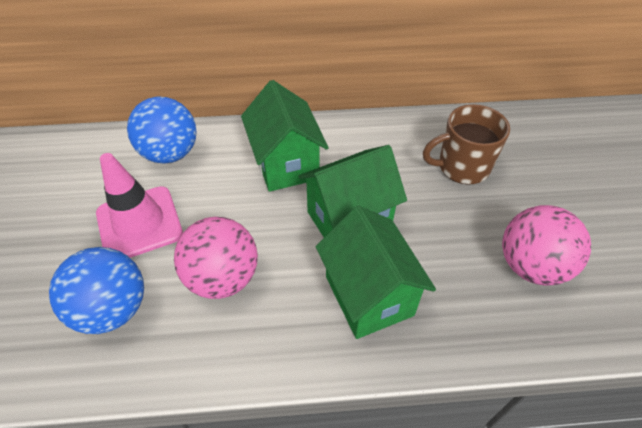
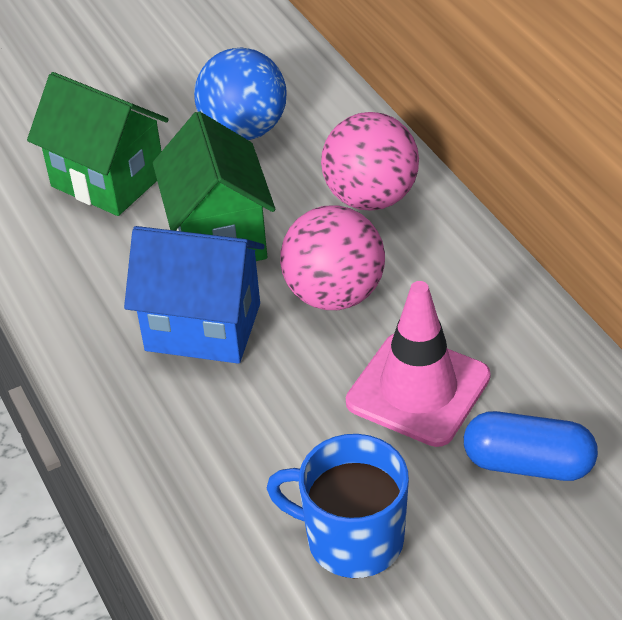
blue ball: [49,247,144,334] [127,97,196,164] = 2 -> [194,47,287,140] = 1
blue capsule: none = 0 -> [464,411,598,481] = 1
blue house: none = 0 -> [124,226,265,364] = 1
blue mug: none = 0 -> [267,434,409,578] = 1
brown mug: [423,104,510,185] = 1 -> none = 0
green house: [241,80,329,192] [298,145,407,237] [316,206,436,339] = 3 -> [27,72,169,216] [153,111,275,261] = 2

